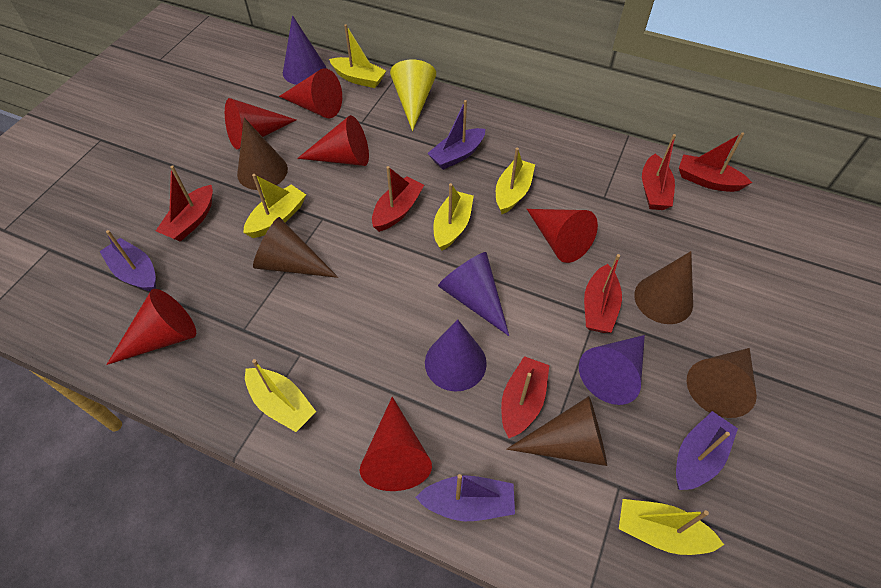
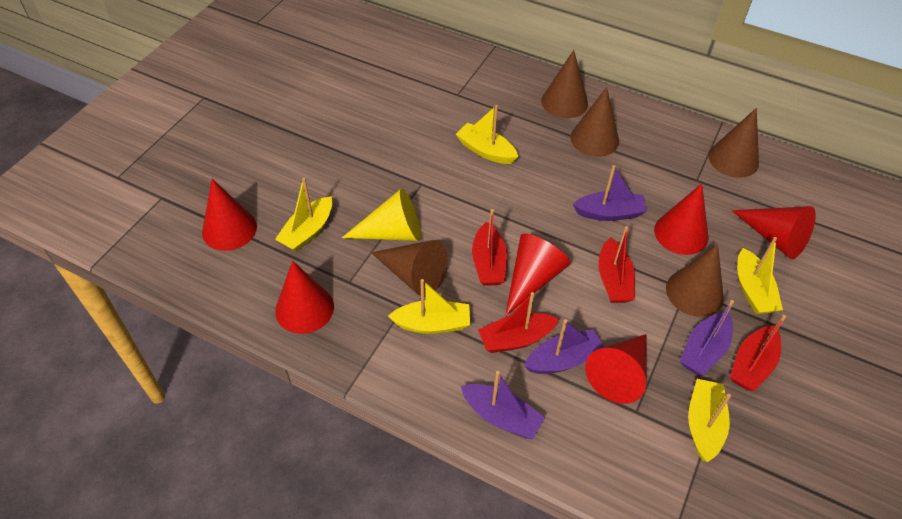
purple cone: [283,15,326,85] [425,319,487,392] [438,252,509,336] [579,335,645,405] = 4 -> none = 0
red boat: [156,165,213,242] [372,166,424,232] [501,356,549,438] [584,254,622,333] [642,134,676,210] [679,132,752,192] = 6 -> [472,209,507,286] [478,292,559,353] [598,226,635,303] [730,315,786,391] = 4
yellow boat: [243,174,306,238] [245,359,316,432] [329,24,386,88] [433,183,474,251] [496,148,535,214] [619,499,724,555] = 6 -> [275,178,332,252] [388,279,470,334] [456,105,518,164] [688,379,731,462] [737,237,783,314] = 5

